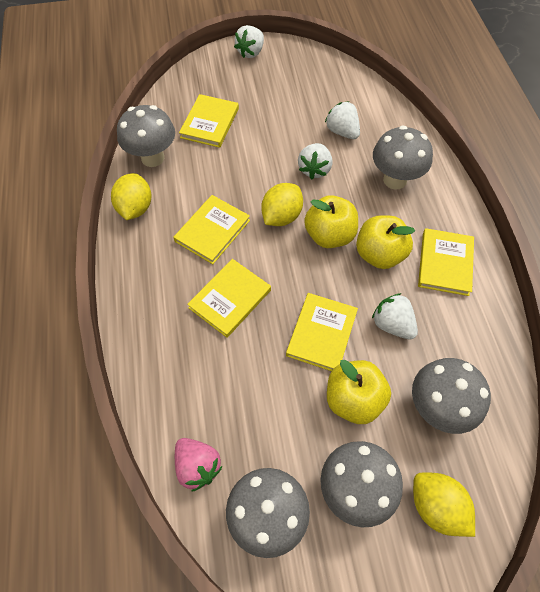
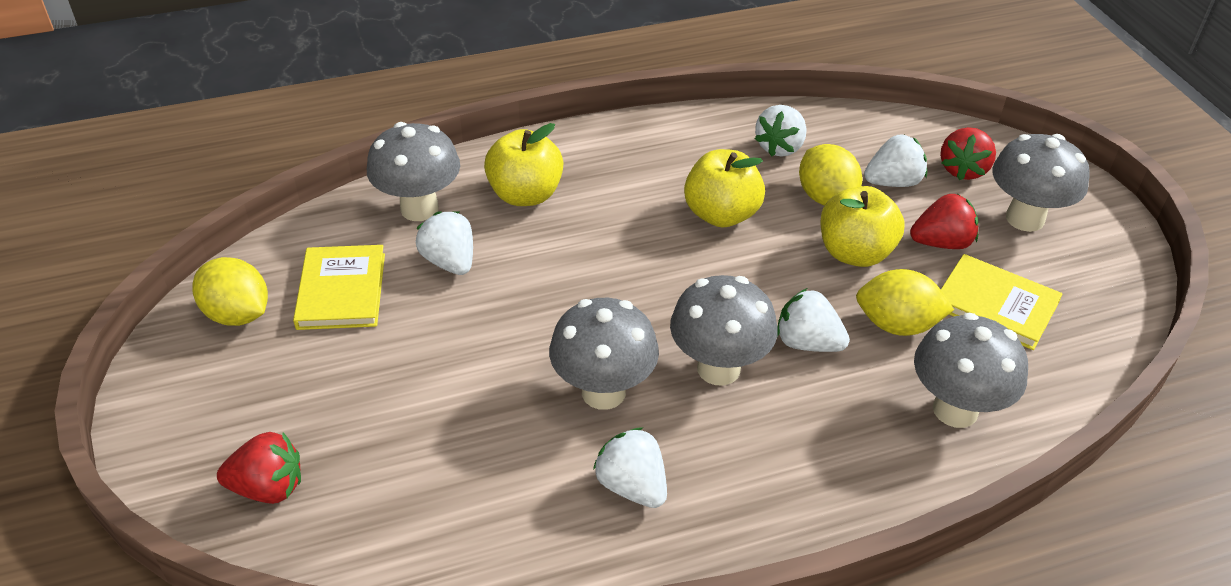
pink strawberry: [175,438,223,492] = 1 -> none = 0
red strawberry: none = 0 -> [217,432,301,504] [910,194,978,249] [940,127,996,181] = 3
white strawberry: [234,25,264,58] [298,143,332,179] [325,101,360,139] [372,293,418,340] = 4 -> [416,211,473,275] [593,427,667,508] [755,105,807,157] [777,288,850,352] [864,134,927,187] = 5
yellow book: [173,195,250,264] [179,94,239,148] [187,259,271,338] [286,293,358,371] [418,228,474,296] = 5 -> [293,245,385,330] [941,254,1062,350] = 2

